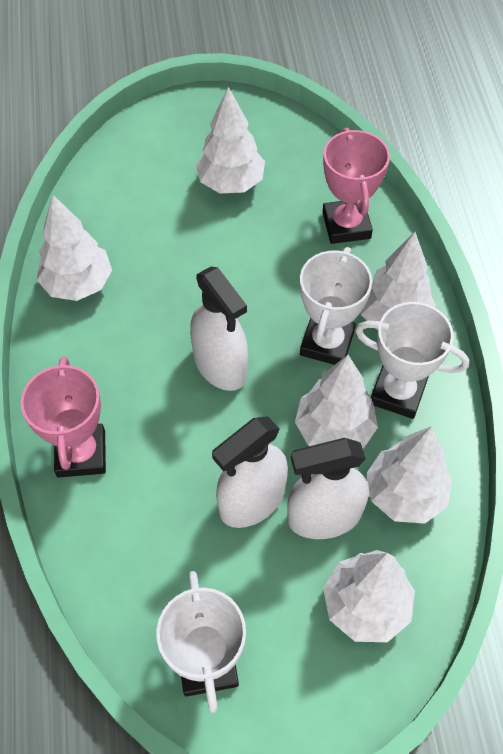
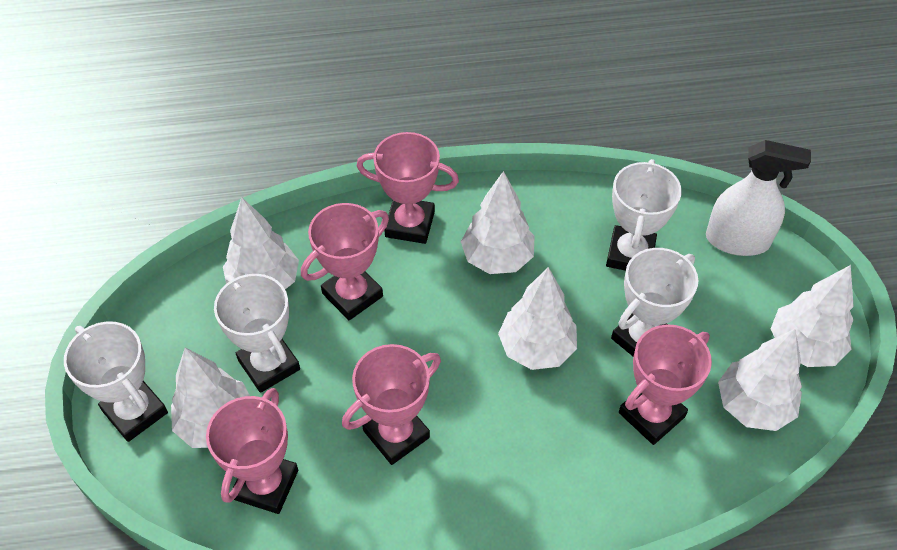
pink trophy: [20,356,106,478] [322,128,390,244] = 2 -> [206,388,298,514] [301,203,389,320] [342,344,441,465] [357,132,459,244] [619,324,712,445] = 5
white spray bottle: [190,267,248,391] [212,416,288,528] [287,438,369,539] = 3 -> [706,140,811,256] = 1
white trophy: [156,571,246,713] [300,247,372,365] [355,302,469,419] = 3 -> [64,322,168,442] [214,274,300,393] [606,159,682,271] [611,248,698,357] = 4

